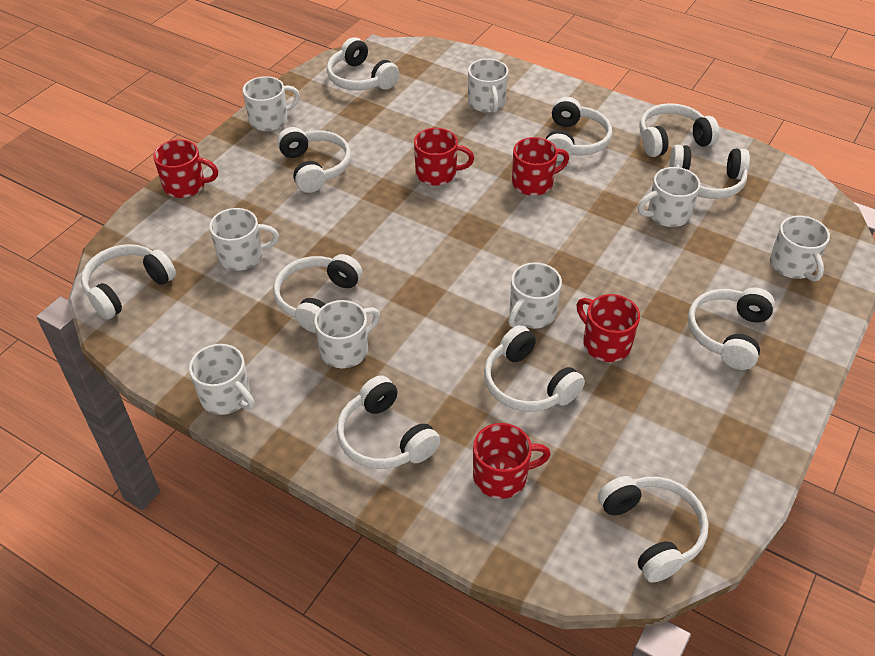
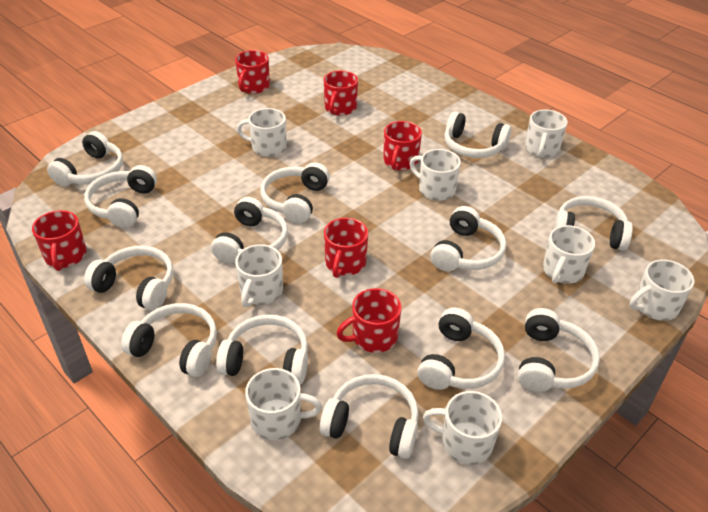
red mug: [153,139,218,198] [414,128,474,186] [473,423,551,499] [512,137,569,196] [577,294,640,362] = 5 -> [32,210,87,271] [235,50,270,94] [324,71,358,116] [324,218,368,278] [336,288,402,353] [383,121,422,170] = 6
white headphones: [81,244,176,319] [273,254,362,333] [277,127,351,193] [327,37,399,91] [337,376,440,469] [484,325,585,412] [546,97,612,161] [598,476,709,583] [639,103,720,157] [669,145,750,199] [688,288,775,370] = 11 -> [47,131,123,186] [84,165,157,228] [84,246,173,311] [121,303,217,377] [211,197,288,263] [216,315,308,385] [261,162,330,224] [320,374,419,459] [417,308,505,390] [431,206,506,271] [444,112,511,158] [518,308,600,392] [554,196,633,251] = 13

